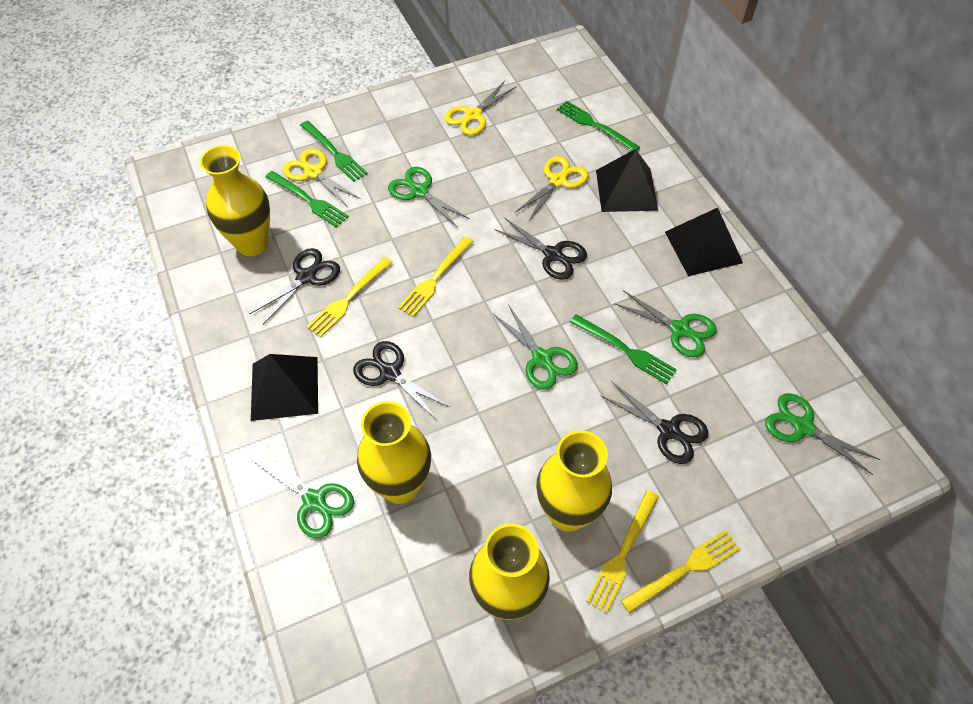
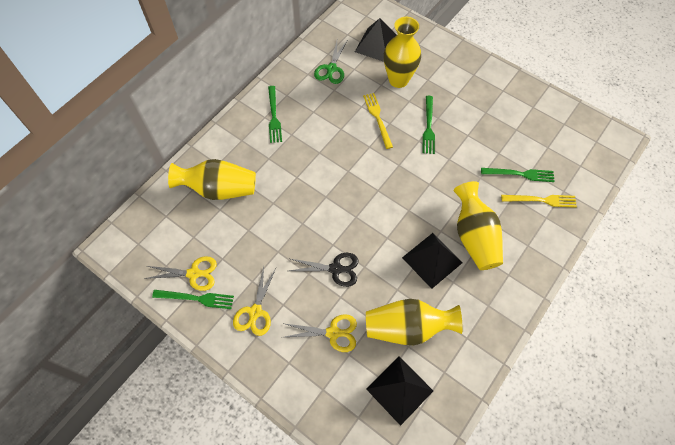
black scissors: [250,248,340,324] [353,341,451,420] [494,218,587,280] [601,382,709,464] = 4 -> [289,253,359,287] = 1
green scissors: [253,446,354,538] [388,167,470,228] [493,304,578,390] [614,290,716,358] [765,393,880,475] = 5 -> [314,41,347,84] = 1
yellow fork: [306,257,393,337] [398,236,474,317] [586,490,659,613] [621,530,741,613] = 4 -> [363,93,393,149] [501,195,577,208] = 2

